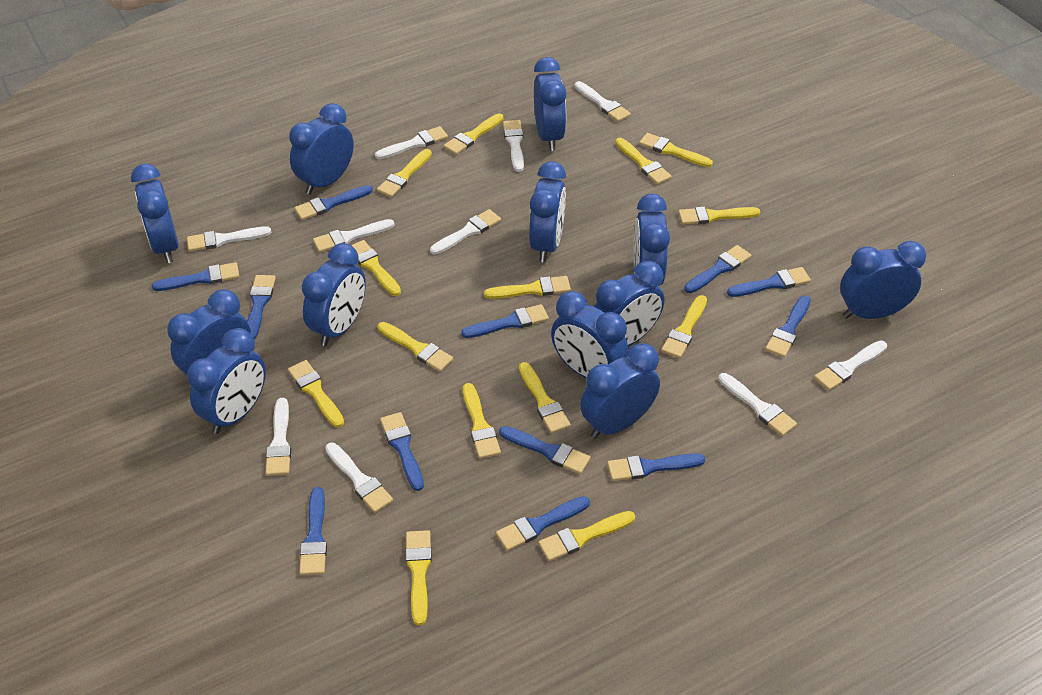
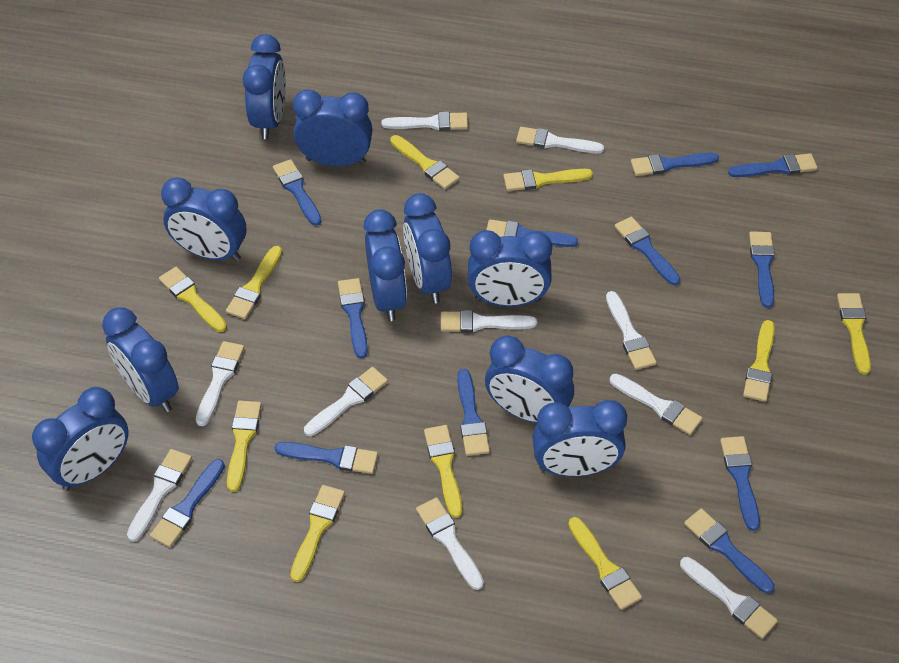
blue clock: [131,164,179,263] [167,289,251,375] [187,328,266,434] [289,103,354,195] [302,243,366,346] [529,162,566,262] [534,57,567,151] [551,291,629,378] [580,343,660,439] [594,261,665,346] [634,194,670,286] [840,241,926,319] = 12 -> [32,387,129,491] [102,308,179,412] [161,177,246,261] [243,34,286,139] [293,89,372,167] [364,209,407,321] [403,193,452,303] [468,230,552,307] [485,335,574,423] [532,400,627,477] = 10
yellow brush: [288,360,344,427] [351,240,401,296] [377,149,432,197] [378,322,453,372] [405,530,432,625] [444,113,504,155] [463,383,501,459] [484,276,571,299] [519,362,571,433] [538,511,635,561] [615,138,672,185] [639,133,713,167] [661,295,707,358] [679,207,760,225] = 14 -> [159,267,227,332] [226,246,282,319] [227,401,262,492] [290,485,345,582] [390,135,460,189] [424,425,462,518] [504,169,593,191] [568,517,642,610] [743,320,775,402] [837,293,871,374] = 10

